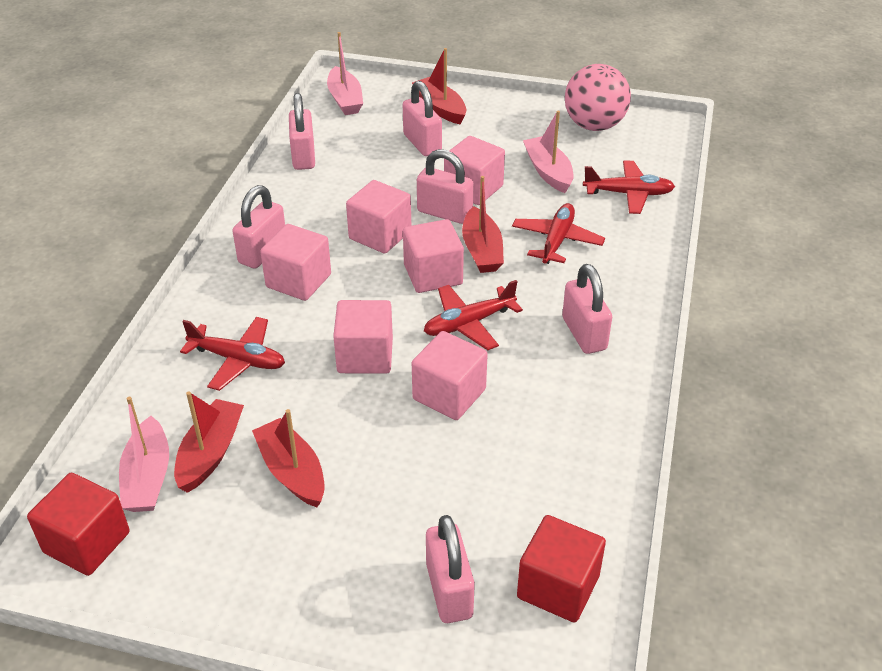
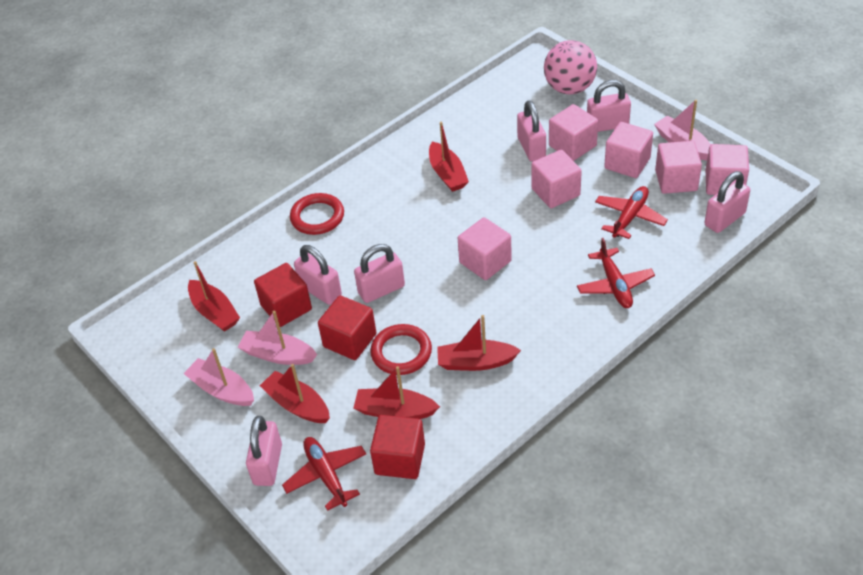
red boat: [174,391,244,493] [252,409,325,507] [412,48,466,125] [462,176,504,273] = 4 -> [188,261,240,332] [260,364,330,423] [353,366,440,419] [429,122,469,192] [437,315,521,371] = 5
red cube: [27,473,130,576] [517,515,606,623] = 2 -> [254,263,312,327] [318,295,377,360] [370,415,425,479] = 3
red plane: [180,317,285,391] [424,280,523,350] [512,203,605,264] [583,160,675,214] = 4 -> [282,437,366,511] [577,238,655,308] [595,186,668,239] = 3
red ring: none = 0 -> [290,193,344,235] [370,324,432,375] = 2

